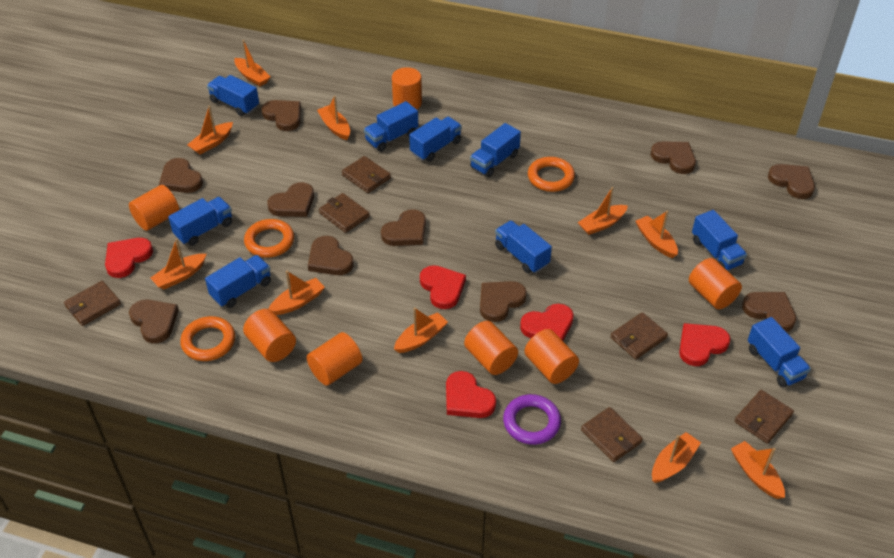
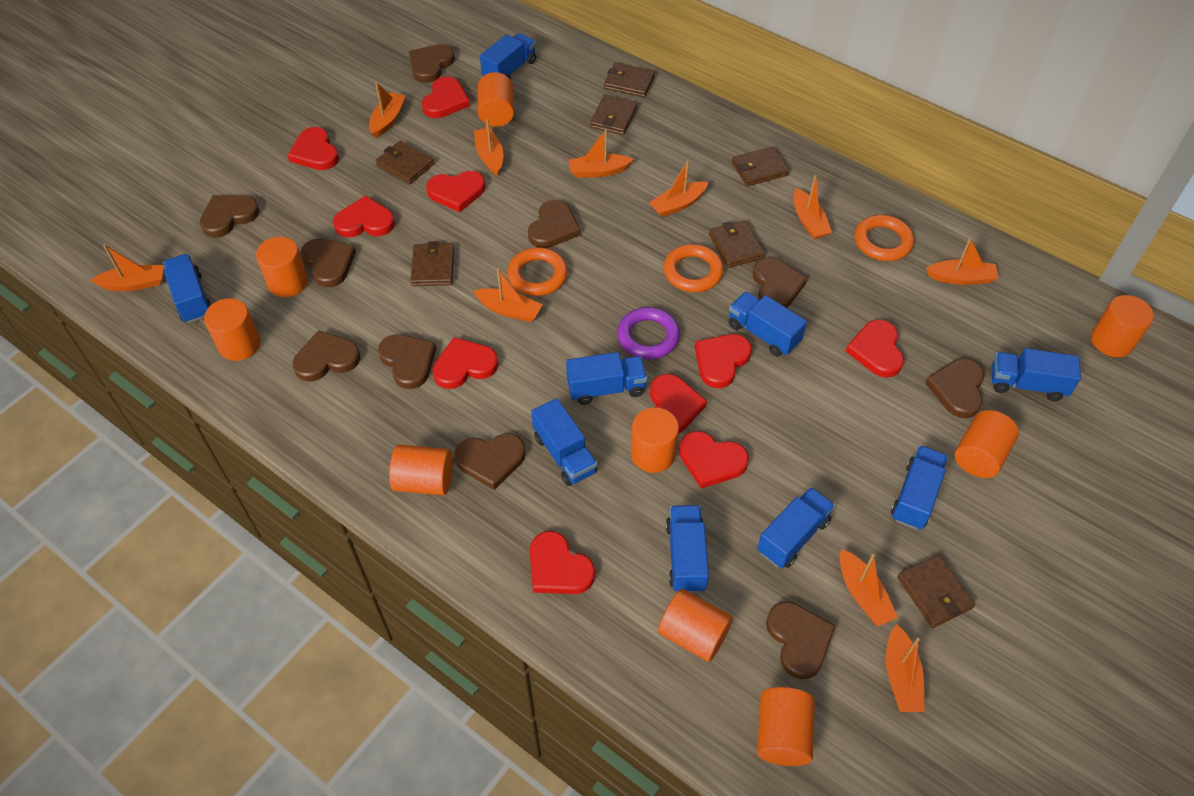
brown wallet: [64,281,121,326] [319,193,370,233] [342,156,391,193] [581,407,643,462] [610,312,668,359] [735,390,794,444] = 6 -> [375,140,434,184] [410,241,454,286] [590,95,638,135] [604,62,655,97] [709,220,765,268] [732,147,789,186] [897,555,975,628] = 7
orange cylinder: [129,185,179,231] [243,309,296,362] [307,332,363,386] [392,67,422,110] [464,321,518,375] [524,329,579,384] [689,258,742,309] = 7 -> [204,298,260,361] [256,237,308,297] [389,445,453,495] [478,72,514,127] [631,408,679,473] [658,589,733,662] [757,687,815,766] [955,410,1019,478] [1091,295,1154,357] = 9
red heart: [105,238,153,278] [420,265,466,309] [446,371,496,418] [520,304,574,341] [679,323,731,366] = 5 -> [288,127,339,170] [333,195,395,238] [422,76,470,118] [426,171,486,212] [432,337,498,389] [530,531,595,594] [650,374,707,434] [679,431,749,489] [695,334,752,388] [845,319,904,378] = 10

